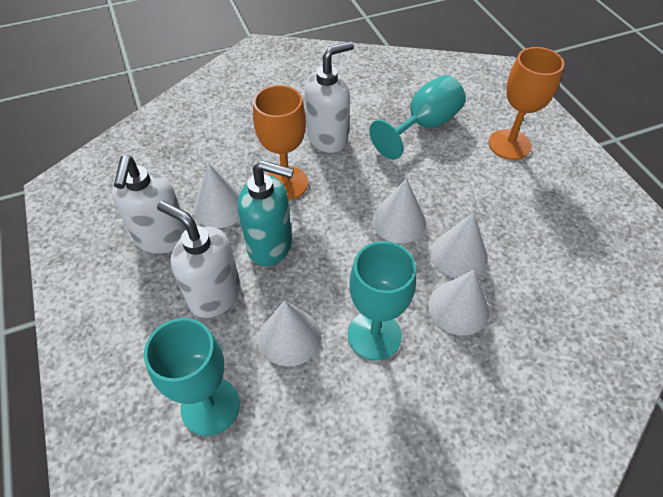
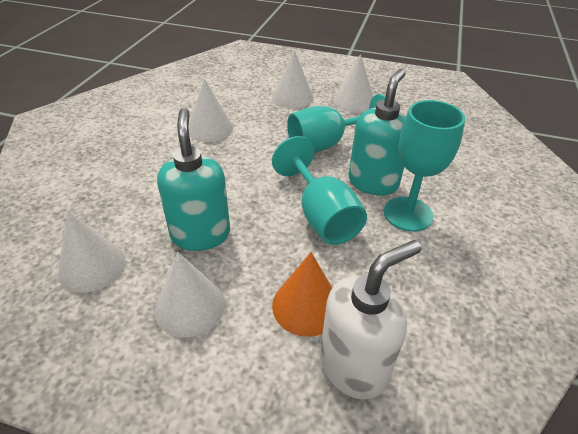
orange cone: none = 0 -> [272,252,332,337] = 1
orange goblet: [253,85,308,200] [489,47,564,160] = 2 -> none = 0
turquoise soap dispenser: [238,160,294,266] = 1 -> [157,108,230,251] [349,69,406,195] = 2
white soap dispenser: [112,156,186,254] [157,201,241,318] [305,41,354,153] = 3 -> [320,240,421,399] = 1

